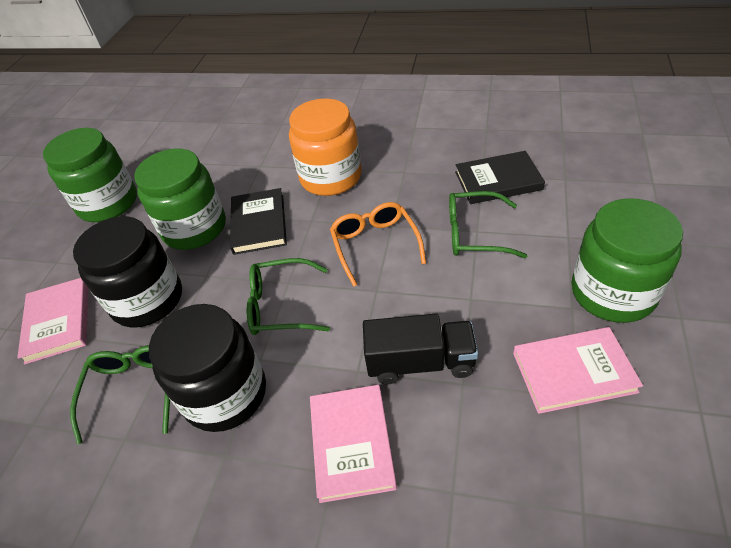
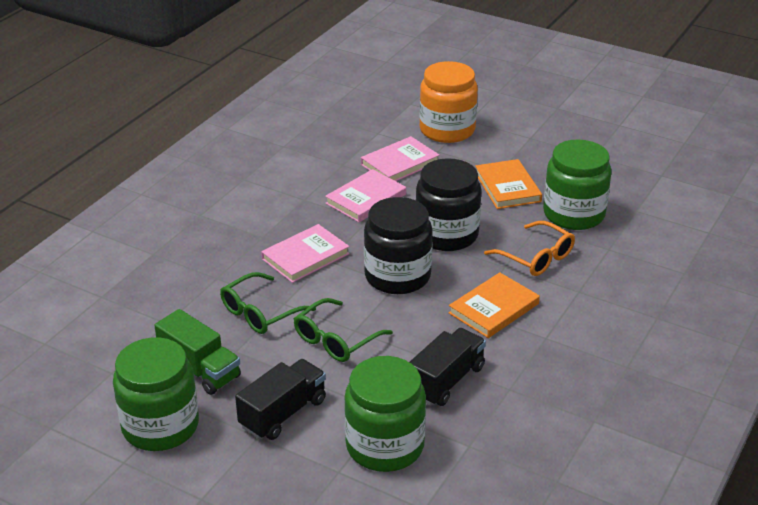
black book: [230,188,287,255] [455,151,545,204] = 2 -> none = 0
black truck: [363,314,478,385] = 1 -> [235,359,326,440] [410,328,486,406] = 2
green glasses: [70,345,170,445] [247,258,330,335] [449,191,527,258] = 3 -> [220,272,316,334] [294,298,393,362] = 2
green truck: none = 0 -> [154,309,241,395] = 1
orange book: none = 0 -> [449,272,540,338] [475,159,542,209] = 2

